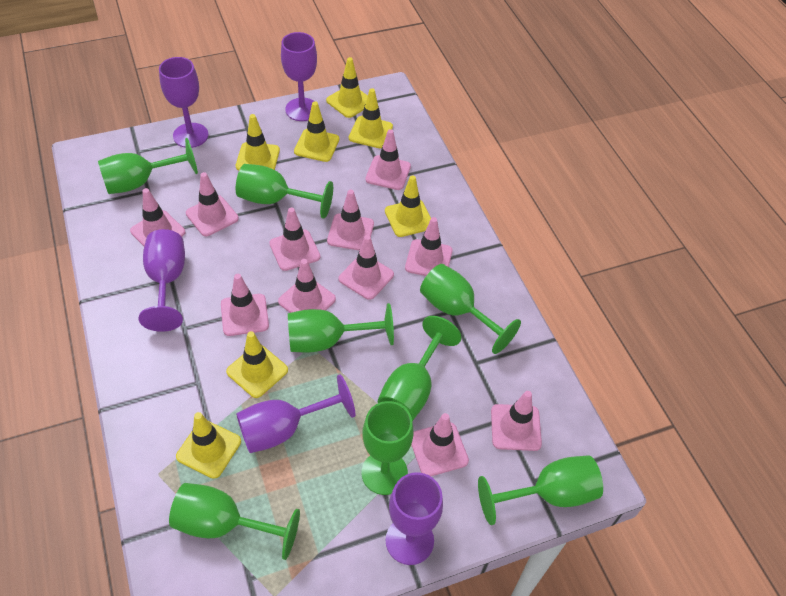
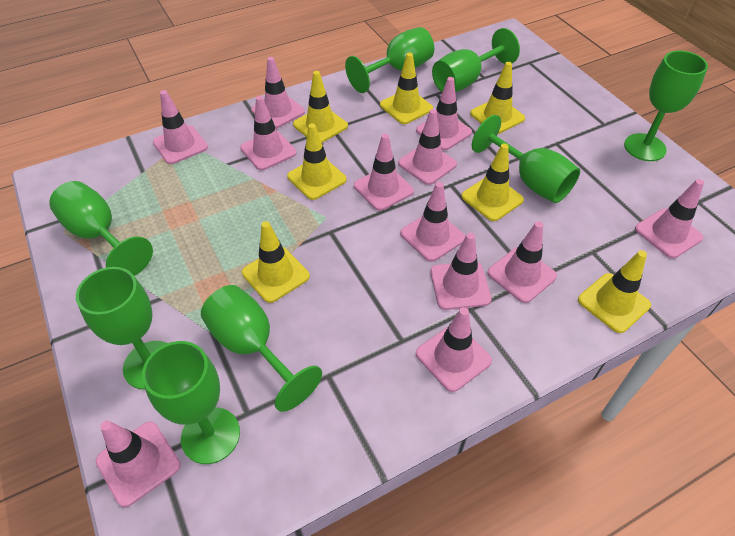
pink traffic cone: [130,188,185,246] [186,172,239,236] [221,274,269,336] [269,207,320,271] [278,259,336,313] [327,190,374,250] [339,235,394,300] [365,129,411,190] [405,217,452,276] [411,413,469,476] [491,391,542,451] = 11 -> [95,420,181,507] [153,90,208,164] [240,96,296,170] [251,57,305,129] [354,134,414,211] [398,109,457,185] [400,182,465,262] [416,77,472,150] [416,307,492,392] [430,233,492,310] [488,221,557,303] [635,179,704,258] = 12
purple goblet: [139,229,185,332] [159,57,209,148] [236,375,355,453] [281,32,317,121] [386,472,443,565] = 5 -> none = 0

